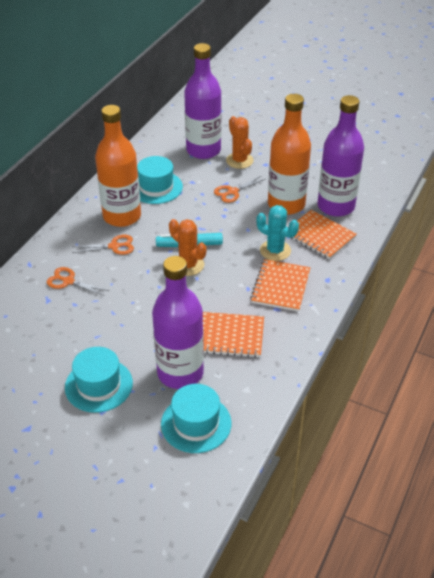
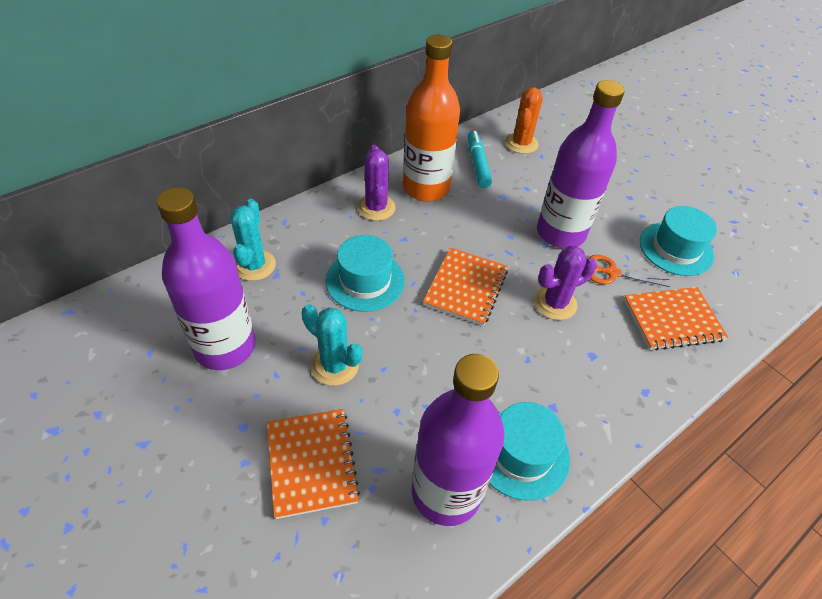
orange bottle: [95,105,141,227] [268,94,311,215] = 2 -> [403,34,460,202] = 1
orange cactus: [169,219,207,276] [226,116,254,169] = 2 -> [505,87,543,154] = 1
orange scissors: [47,267,109,296] [72,235,134,255] [214,176,265,203] = 3 -> [588,255,670,287] = 1
purple cactus: none = 0 -> [357,145,396,221] [534,246,597,320] = 2
turquoise cactus: [256,205,299,261] = 1 -> [230,199,276,281] [302,304,363,386] = 2

